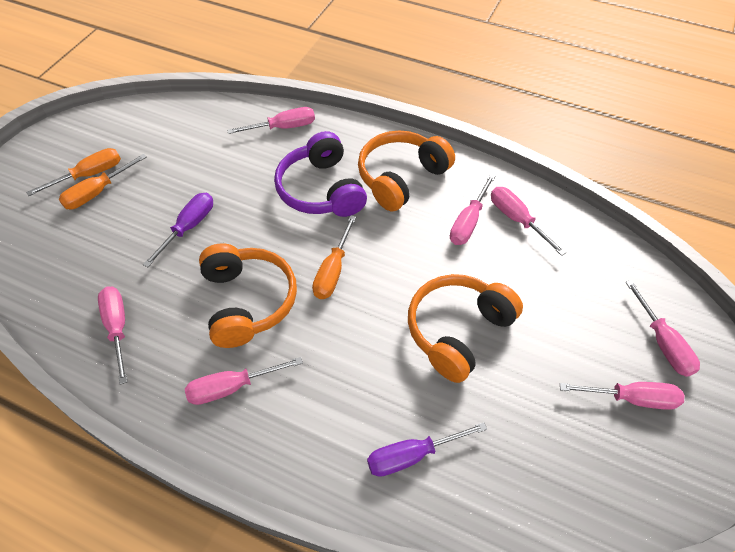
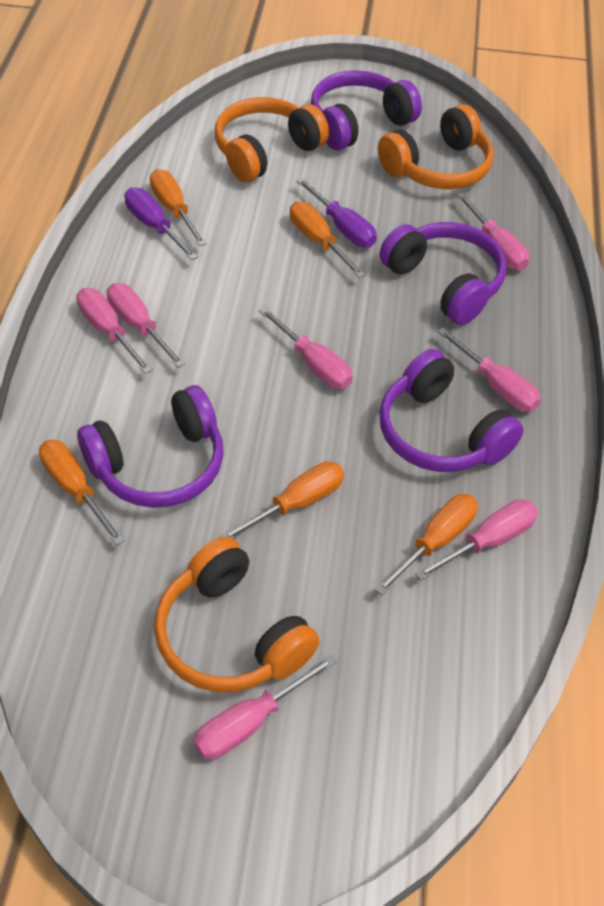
orange screwdriver: [26,148,121,196] [59,154,147,209] [312,215,356,299] = 3 -> [39,440,125,546] [150,169,207,246] [219,461,344,539] [290,201,365,278] [375,494,478,596] = 5
purple headphones: [274,131,367,217] = 1 -> [77,385,224,508] [311,70,422,150] [379,349,524,472] [380,222,507,325] = 4

